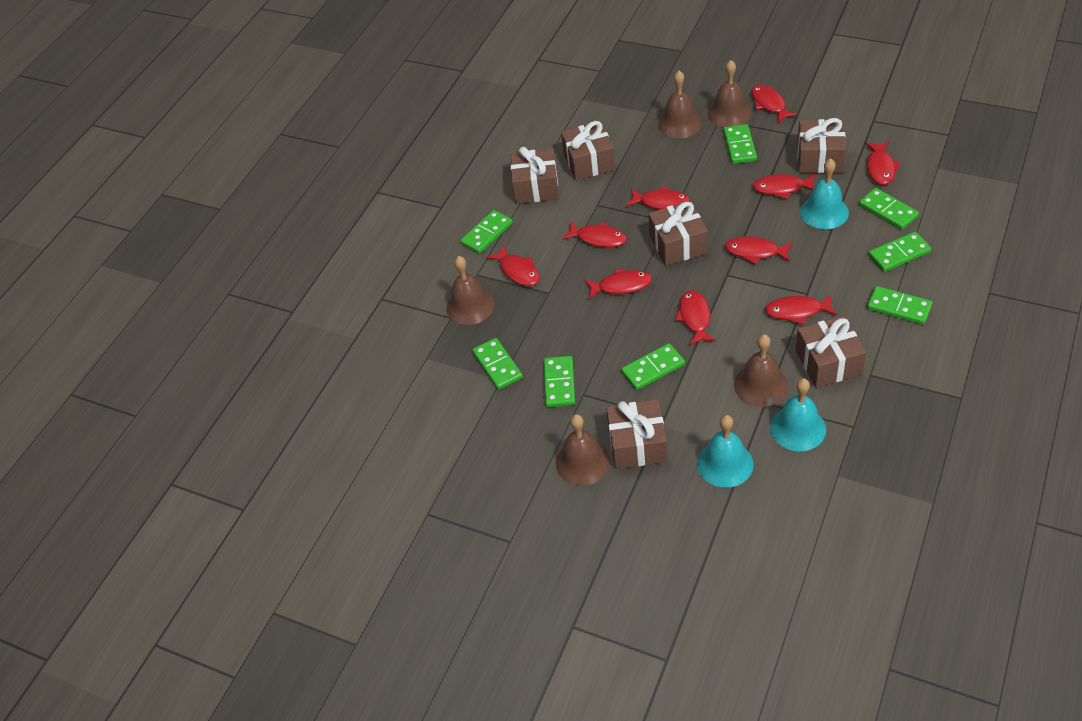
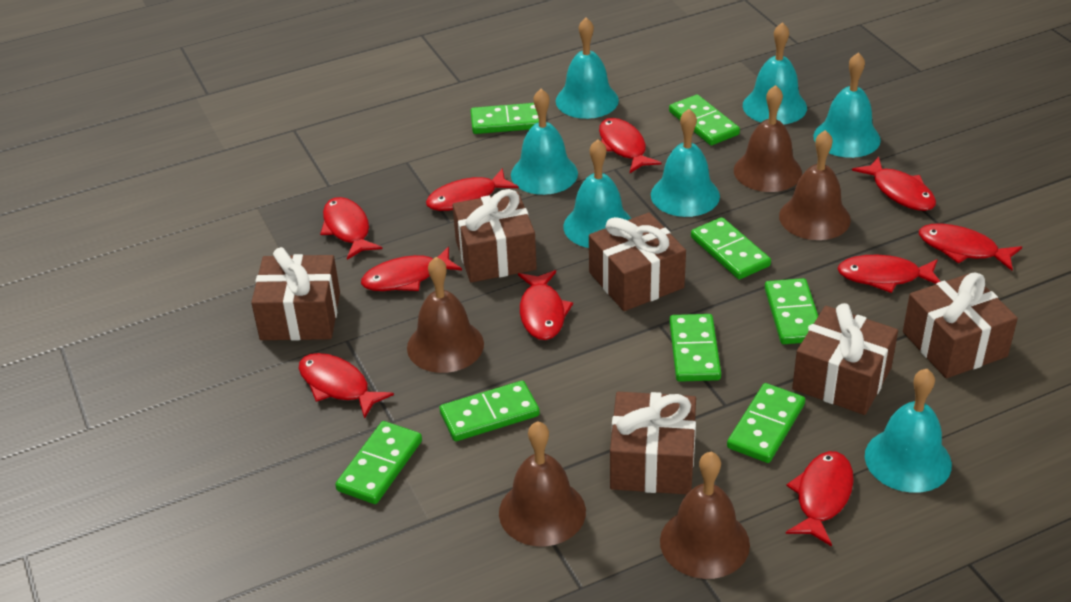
turquoise bell: [697,415,754,488] [770,378,826,451] [800,158,849,229] = 3 -> [511,89,578,195] [556,18,619,119] [563,139,632,248] [651,109,720,217] [743,22,807,125] [813,52,881,158] [865,369,952,493] = 7

